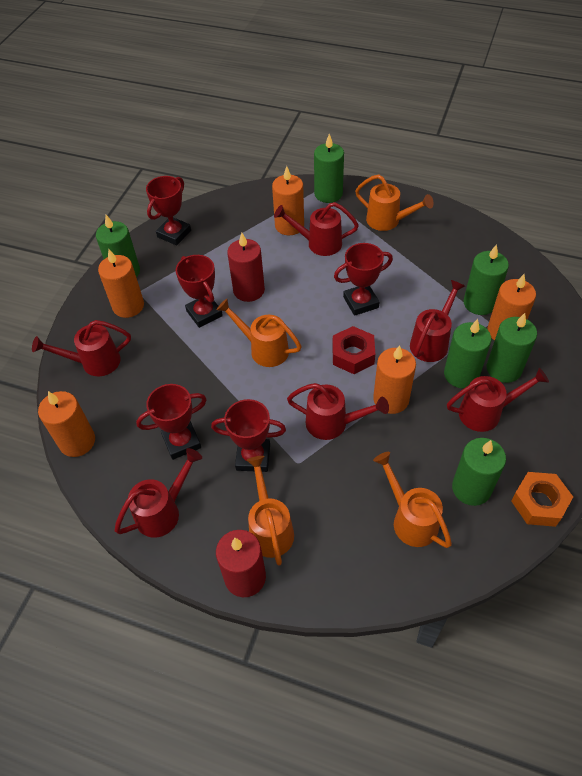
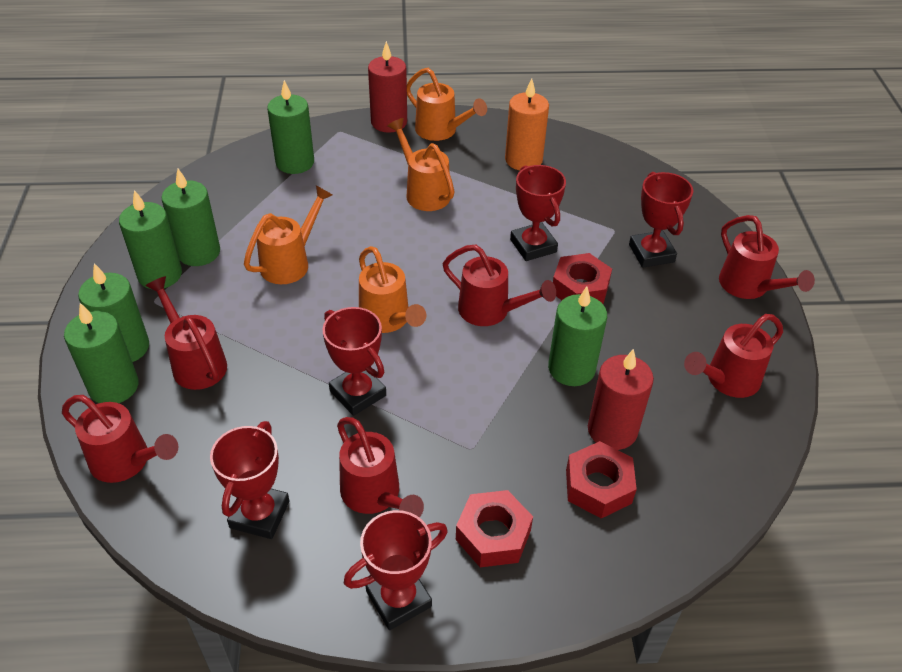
orange candle: [38,391,95,457] [98,249,144,318] [272,166,304,235] [373,345,416,414] [487,274,536,340] = 5 -> [505,78,549,170] = 1
orange nut: [511,472,573,527] = 1 -> none = 0
red nut: [332,326,375,374] = 1 -> [456,490,533,567] [553,253,612,304] [566,441,637,519] = 3

